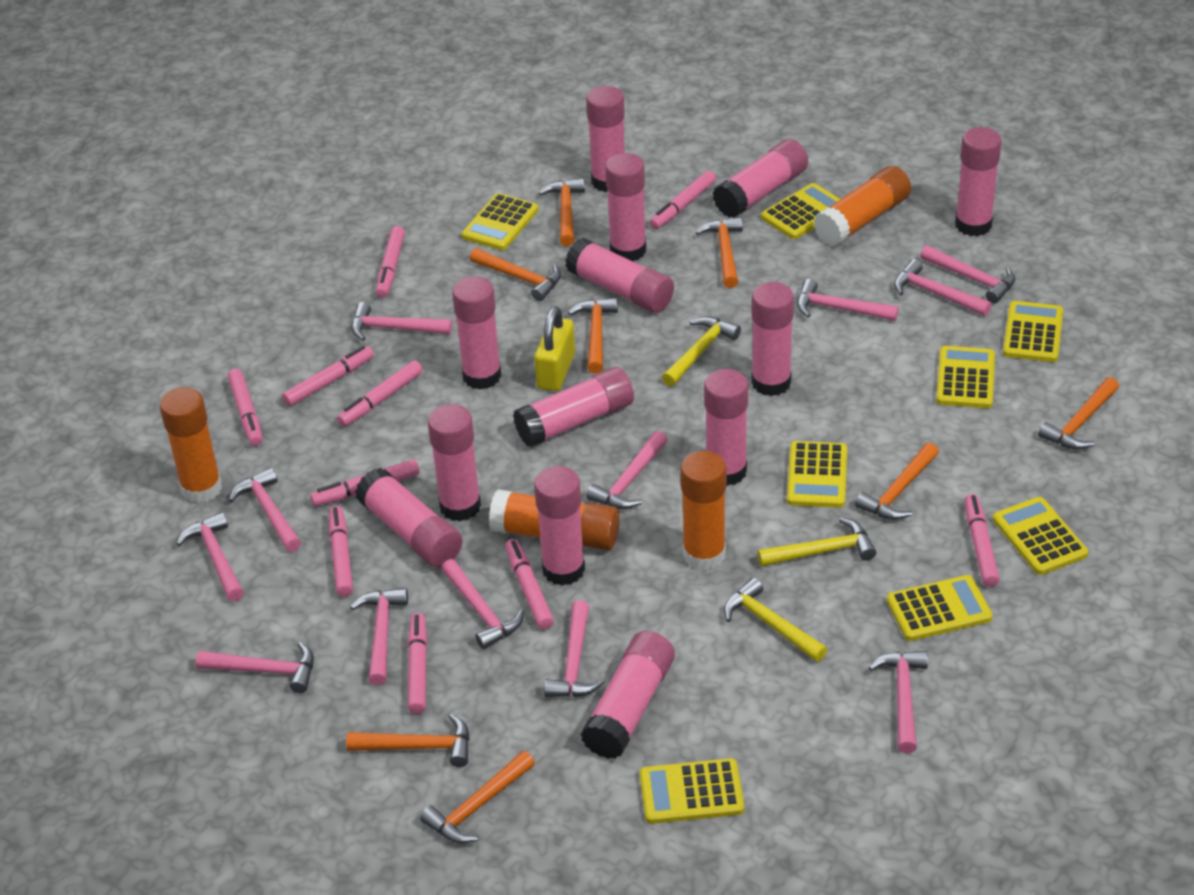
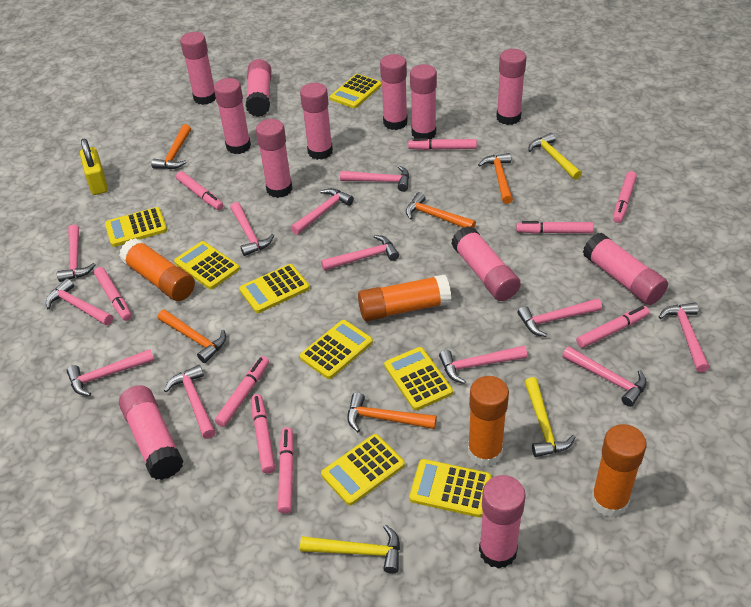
orange hammer: [346,714,470,767] [420,751,535,844] [470,248,561,301] [539,178,585,246] [568,298,618,373] [696,217,743,288] [855,442,939,520] [1038,377,1119,450] = 8 -> [151,124,191,169] [158,310,226,363] [347,392,437,432] [406,192,476,228] [478,153,513,204] = 5
pink glue stick: [355,468,462,567] [428,404,481,521] [452,276,502,389] [513,367,634,447] [534,466,585,586] [565,238,674,313] [581,631,675,759] [586,86,625,192] [605,153,646,261] [704,369,748,486] [713,139,808,218] [751,282,794,396] [955,127,1001,236] = 13 -> [119,385,184,480] [180,32,216,105] [214,78,251,154] [246,59,271,117] [256,119,292,198] [300,83,333,160] [380,54,408,130] [410,64,437,140] [451,226,521,301] [479,475,526,569] [496,49,526,125] [583,232,668,305] = 12
pink marker: [228,369,263,446] [282,346,374,406] [310,459,419,506] [329,506,353,596] [337,361,423,426] [376,226,405,298] [408,613,427,714] [505,539,554,629] [650,171,716,229] [964,494,1000,587] = 10 -> [94,267,132,321] [176,171,223,210] [215,356,269,427] [251,394,275,474] [278,427,294,514] [408,138,477,150] [516,221,594,234] [576,306,650,348] [613,171,637,223] = 9

